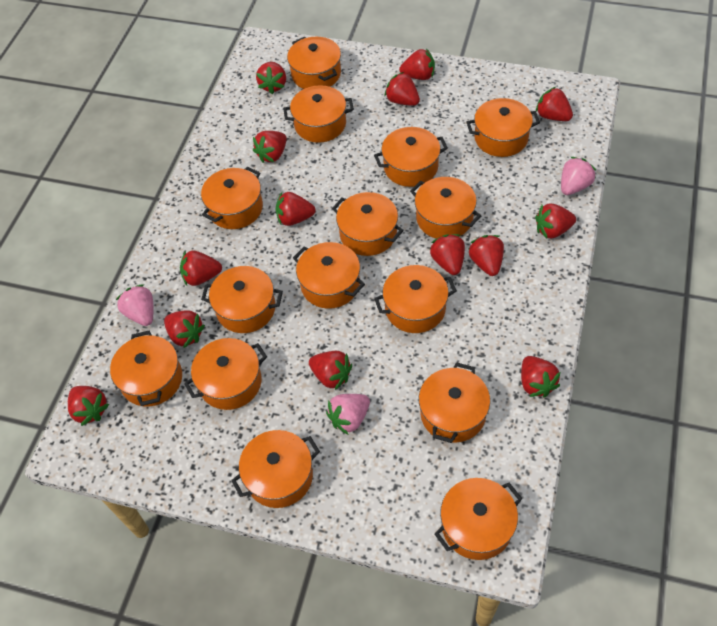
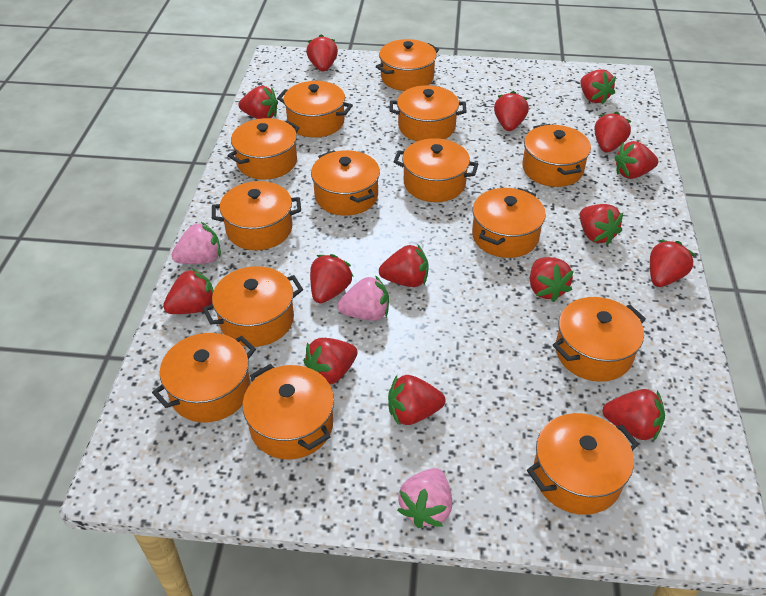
orange pot: [110,331,182,407] [184,338,267,410] [201,166,263,229] [201,266,283,333] [231,430,320,508] [283,85,354,143] [287,37,341,89] [293,242,365,309] [332,192,404,256] [374,127,448,187] [374,265,457,333] [410,177,481,239] [419,362,490,443] [435,478,523,560] [467,98,540,157] = 15 -> [152,333,256,423] [203,266,303,347] [212,181,301,250] [228,118,300,180] [242,364,334,460] [277,81,353,138] [311,150,380,216] [376,39,439,91] [390,85,467,141] [393,138,478,202] [472,188,546,258] [522,124,591,187] [527,413,639,515] [553,297,646,382] = 14
red strawberry: [68,386,109,426] [164,310,205,348] [180,251,222,286] [253,131,287,163] [256,62,286,94] [276,192,316,226] [309,351,352,390] [385,72,420,106] [399,48,435,80] [430,234,465,275] [468,235,504,276] [521,356,560,398] [535,204,576,239] [536,87,573,121] = 14 -> [163,268,214,314] [239,86,278,119] [303,338,357,384] [306,35,338,72] [310,254,354,303] [379,244,429,287] [388,375,446,425] [494,91,529,131] [530,257,574,302] [580,69,616,104] [580,204,623,245] [595,112,631,153] [602,389,665,441] [615,141,658,179] [650,240,695,287] = 15

